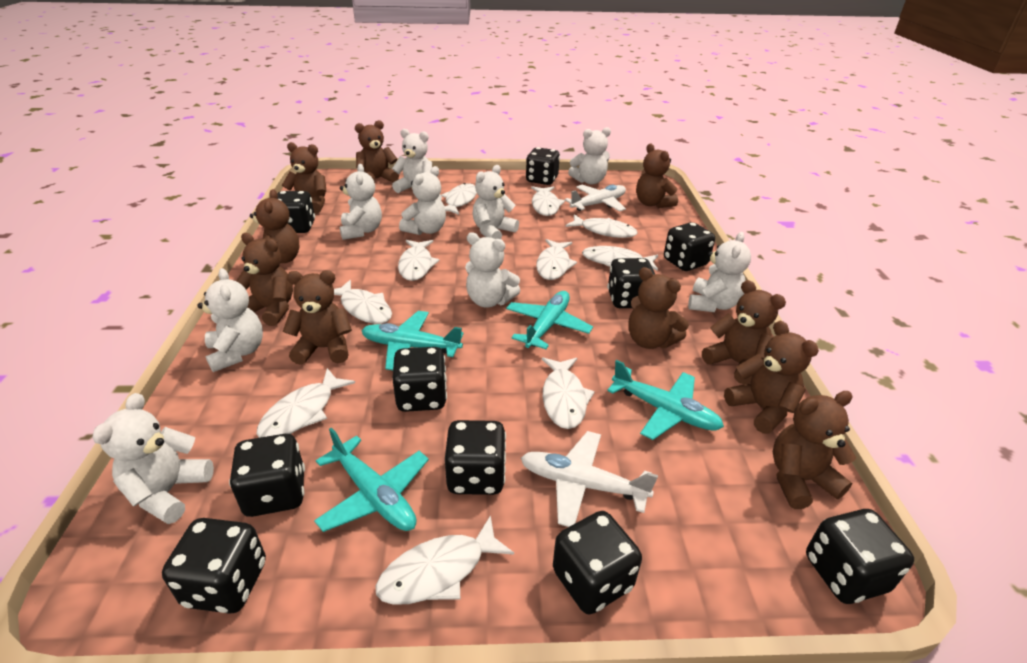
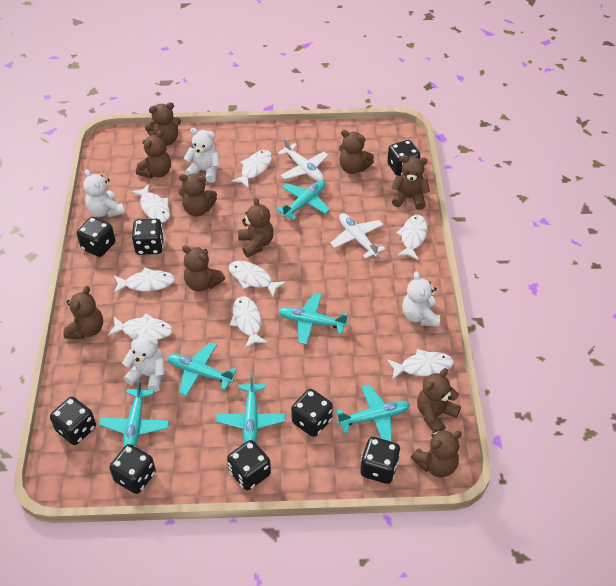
black dice: [162,518,266,614] [229,434,305,517] [277,191,315,233] [392,347,447,412] [445,420,506,495] [526,147,560,185] [553,511,642,615] [607,258,655,308] [664,222,715,271] [806,509,914,604] = 10 -> [50,397,96,445] [77,217,115,257] [109,444,156,494] [132,219,164,255] [227,440,271,490] [291,389,333,437] [360,437,401,484] [387,140,420,176] = 8
turquoise plane: [314,427,429,532] [362,311,464,370] [506,291,593,349] [607,360,724,440] = 4 -> [99,380,169,448] [168,342,237,396] [216,374,285,443] [276,180,330,220] [278,293,348,344] [336,385,410,442] = 6
white fish: [257,368,355,438] [334,280,392,324] [376,515,514,605] [398,240,440,281] [441,183,477,215] [531,186,565,216] [536,239,577,280] [542,358,595,429] [566,214,638,238] [582,246,658,271] = 10 -> [108,314,173,340] [114,268,175,293] [131,183,170,223] [229,261,286,298] [230,296,268,348] [231,150,272,189] [387,349,454,380] [396,215,427,260] = 8
white teddy bear: [92,393,214,524] [197,268,263,372] [340,164,382,240] [392,129,432,193] [399,166,446,235] [465,232,520,307] [473,165,519,239] [568,127,611,184] [688,232,751,312] = 9 -> [83,169,125,218] [122,331,165,392] [184,128,220,183] [402,271,440,327] = 4

